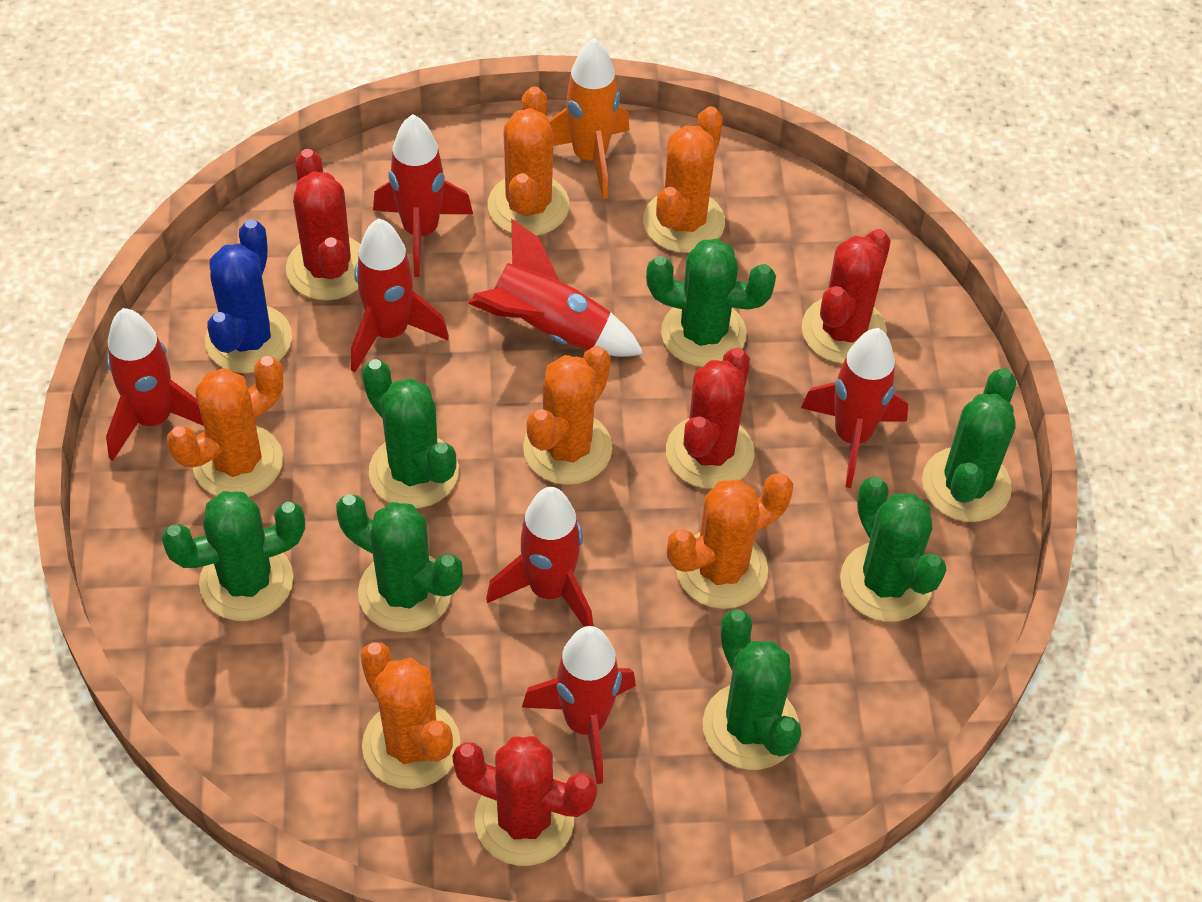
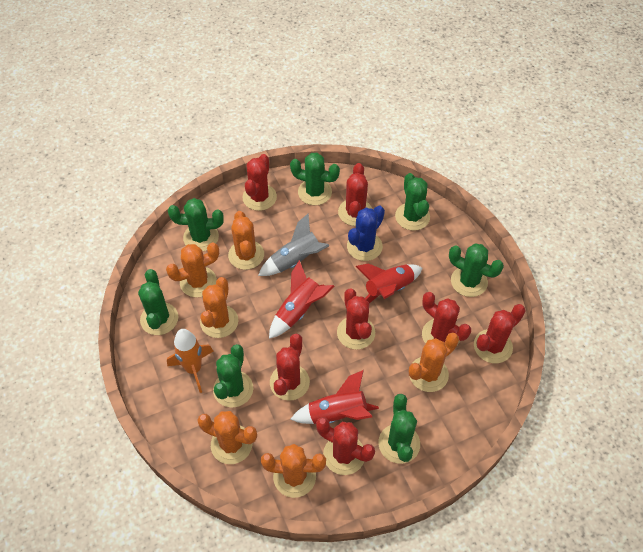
grey rocket: none = 0 -> [258,214,329,276] = 1
red cactus: [286,149,361,301] [452,736,597,866] [666,348,754,489] [802,229,891,364] = 4 -> [242,154,277,211] [270,334,310,401] [316,417,375,475] [337,288,375,350] [338,163,372,226] [422,292,471,347] [474,304,526,363] = 7
red rocket: [106,308,204,461] [351,218,449,372] [373,114,473,277] [468,219,644,357] [486,487,593,627] [522,626,636,784] [801,328,908,488] = 7 -> [269,260,334,339] [291,370,379,424] [356,263,422,303] = 3

